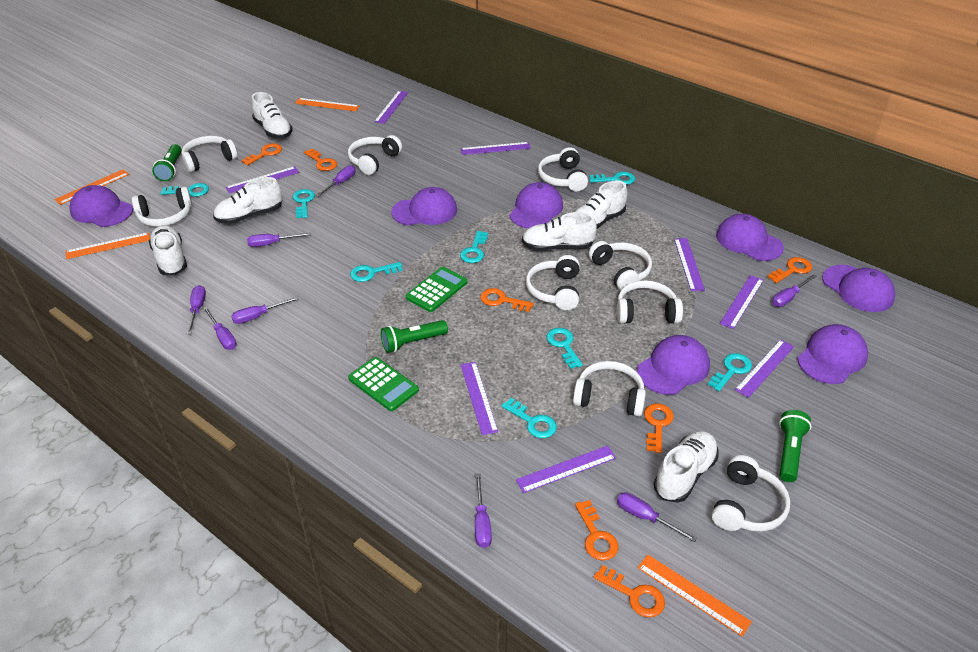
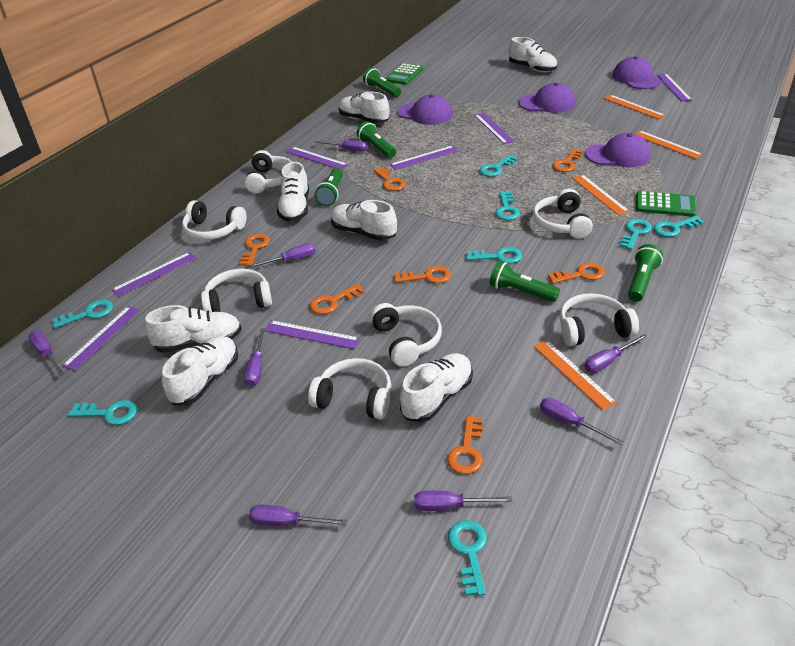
green flashlight: [152,144,182,181] [381,320,448,353] [779,410,811,482] = 3 -> [315,168,343,206] [356,121,396,158] [363,67,401,97] [489,261,560,302] [628,244,663,302] = 5
purple cap: [69,185,133,227] [392,187,457,225] [509,182,563,229] [637,335,710,395] [716,214,784,261] [797,324,868,384] [822,265,895,312] = 7 -> [397,94,453,125] [518,83,575,113] [585,133,651,167] [613,56,662,89] = 4
purple ruler: [225,166,299,194] [374,91,408,124] [460,142,531,155] [461,362,498,435] [516,446,616,493] [674,238,705,291] [720,275,764,329] [735,339,794,398] = 8 -> [62,306,140,371] [111,252,197,297] [265,320,360,349] [286,147,348,169] [390,145,459,170] [474,113,515,144] [657,74,692,101] = 7
white headphones: [132,187,192,227] [181,136,238,172] [348,135,402,175] [526,255,580,310] [538,147,588,192] [573,361,646,417] [589,241,652,291] [617,280,683,324] [712,455,790,531] = 9 -> [182,200,247,240] [201,269,272,312] [244,150,292,194] [308,358,391,420] [370,303,442,367] [533,189,593,239] [560,293,639,346] = 7
white shoe: [149,225,187,275] [213,177,282,224] [251,92,293,139] [522,212,597,251] [575,180,627,229] [654,431,719,503] = 6 -> [144,305,242,353] [162,336,238,405] [277,162,309,222] [331,200,397,241] [339,92,389,124] [400,353,473,422] [509,37,557,72] = 7

